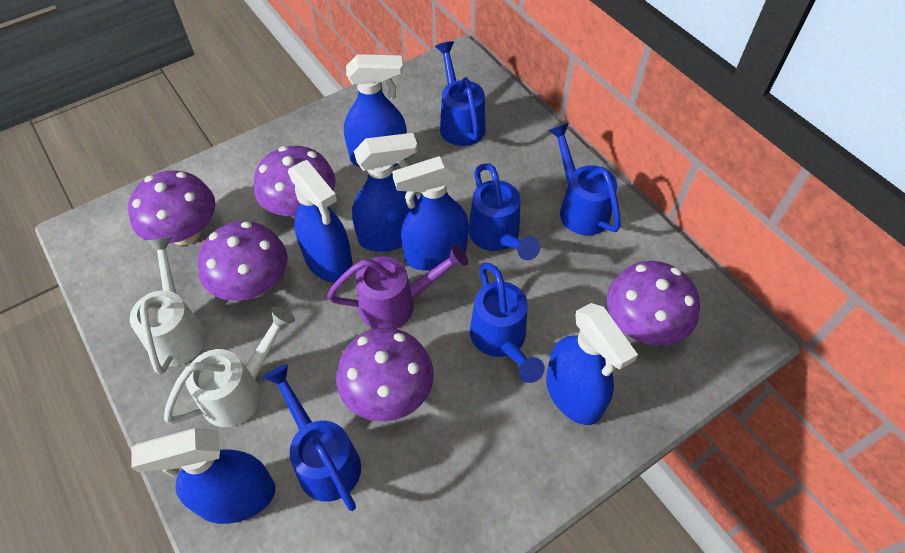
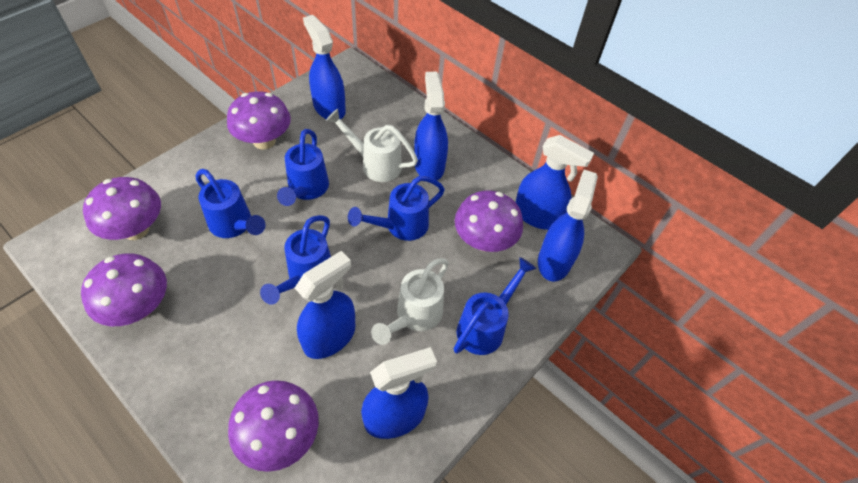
purple watering can: [327,244,468,329] = 1 -> none = 0

